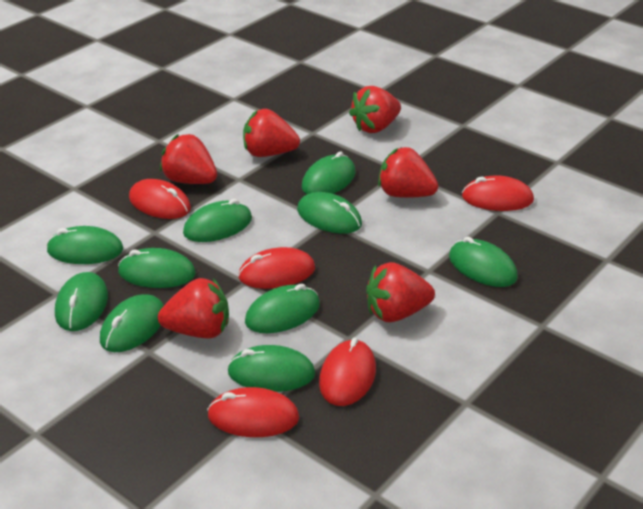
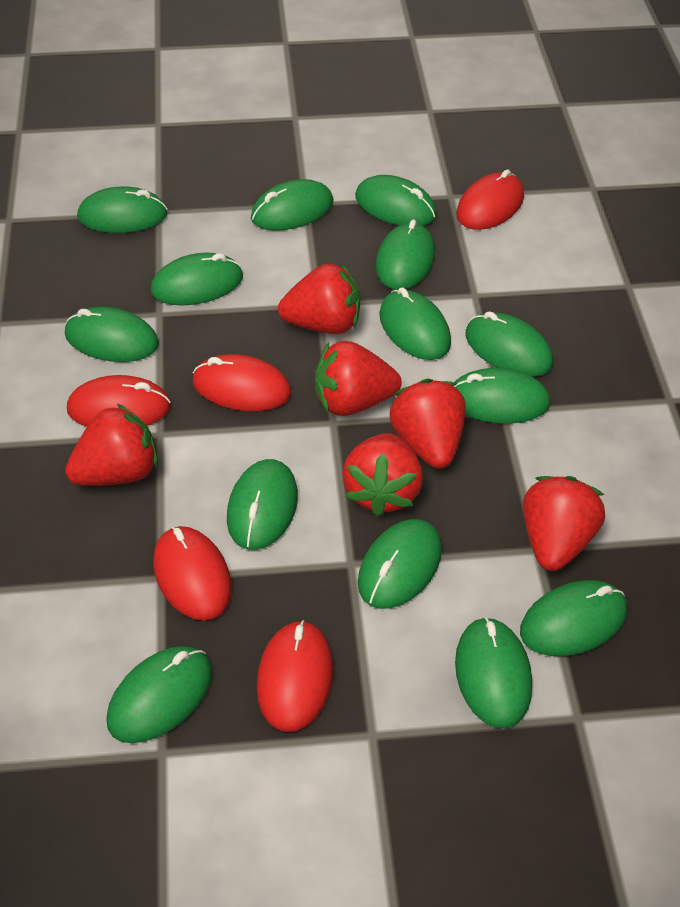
green mouse: [46,226,123,264] [55,272,108,331] [100,294,164,352] [118,248,195,288] [183,199,252,242] [227,345,315,392] [245,284,320,333] [297,192,362,234] [302,151,356,194] [449,237,518,287] = 10 -> [65,307,159,362] [77,187,168,233] [106,646,212,743] [151,253,243,305] [227,459,298,550] [251,179,333,231] [355,175,437,226] [358,519,442,609] [376,219,435,290] [379,287,451,360] [454,368,551,424] [455,616,532,728] [465,311,553,377] [520,580,627,656] = 14

